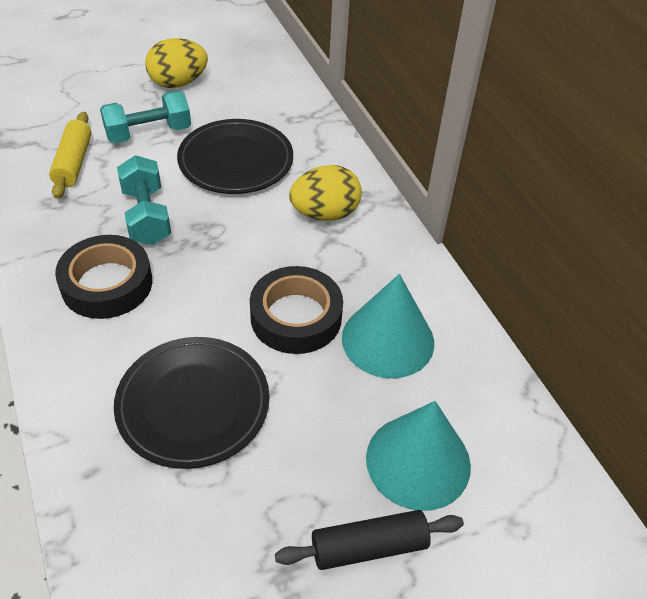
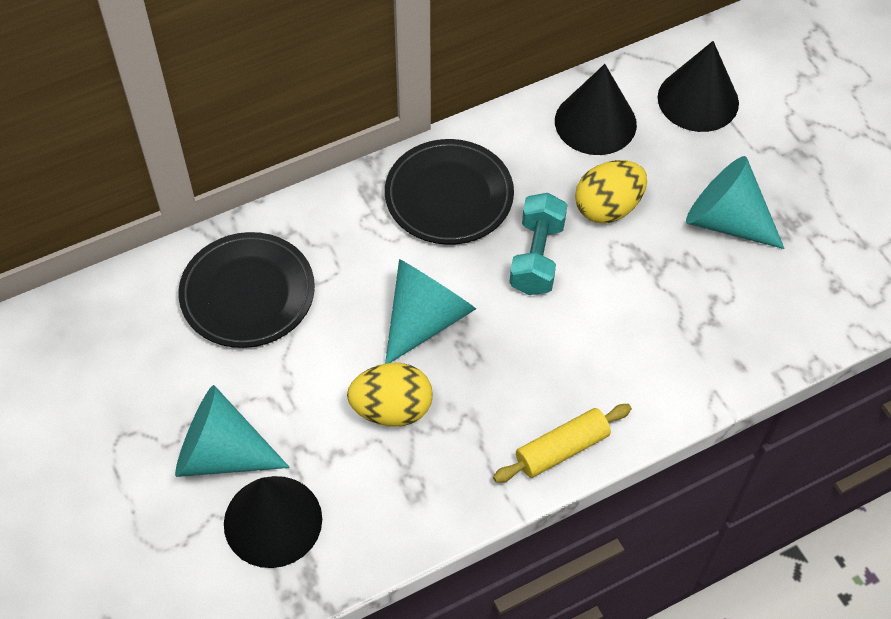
black cone: none = 0 -> [224,476,322,568] [555,64,637,155] [658,41,739,132] = 3
black rolling pin: [275,510,464,570] = 1 -> none = 0
black tape: [55,235,152,319] [250,266,343,354] = 2 -> none = 0
turquoise cone: [342,274,434,379] [366,401,471,511] = 2 -> [175,385,290,477] [385,259,476,364] [686,156,785,249] = 3
turquoise dumbbell: [100,91,191,144] [117,155,171,245] = 2 -> [509,193,567,295] = 1

